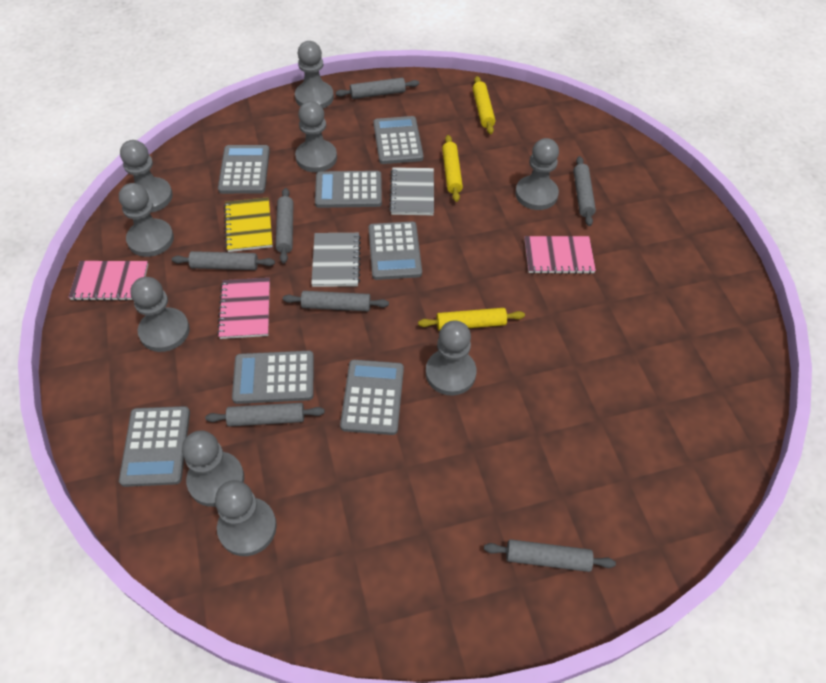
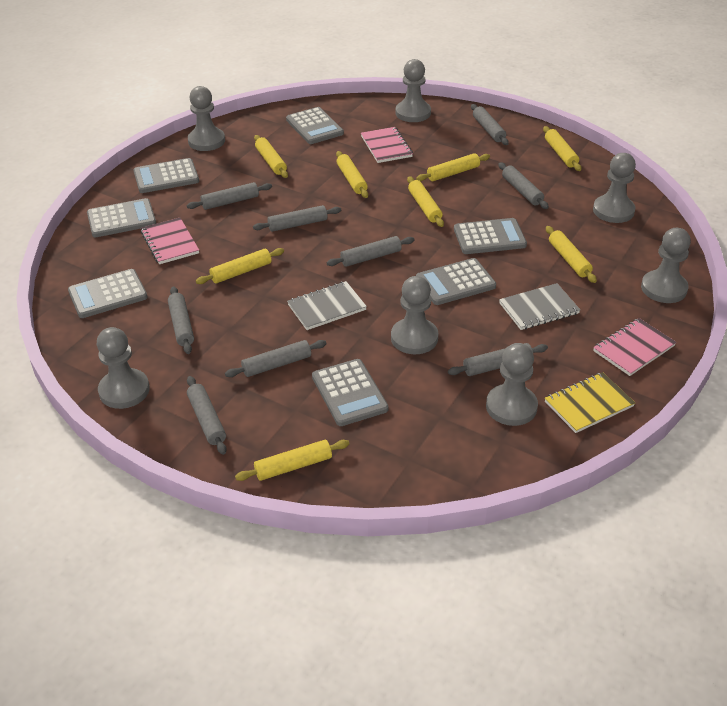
grey pawn: [119,183,174,257] [120,140,173,212] [130,277,190,352] [182,431,244,507] [215,480,277,556] [295,41,334,108] [295,101,337,172] [426,321,476,395] [515,138,559,210] = 9 -> [97,327,150,409] [188,86,225,151] [391,276,438,354] [395,59,431,122] [486,343,538,426] [593,153,636,223] [641,228,691,303] = 7
grey rolling pin: [172,251,275,270] [205,403,325,427] [276,188,294,263] [283,291,389,311] [336,78,419,99] [484,539,616,572] [573,156,596,226] = 7 -> [168,286,194,354] [187,182,272,210] [187,376,227,455] [225,340,327,377] [253,205,341,232] [327,236,414,267] [448,343,548,376] [471,104,509,145] [498,163,549,209] = 9
yellow rolling pin: [418,308,525,331] [442,135,463,202] [472,76,495,134] = 3 -> [196,248,284,284] [235,440,350,481] [254,135,288,178] [336,151,368,198] [407,176,444,227] [416,153,490,181] [543,126,581,171] [546,226,597,283] = 8

